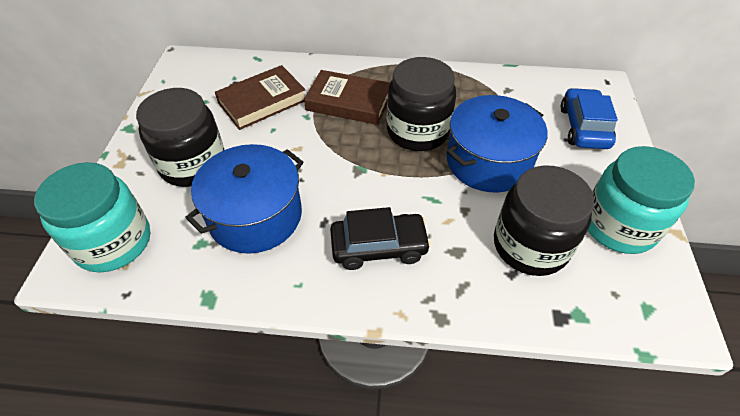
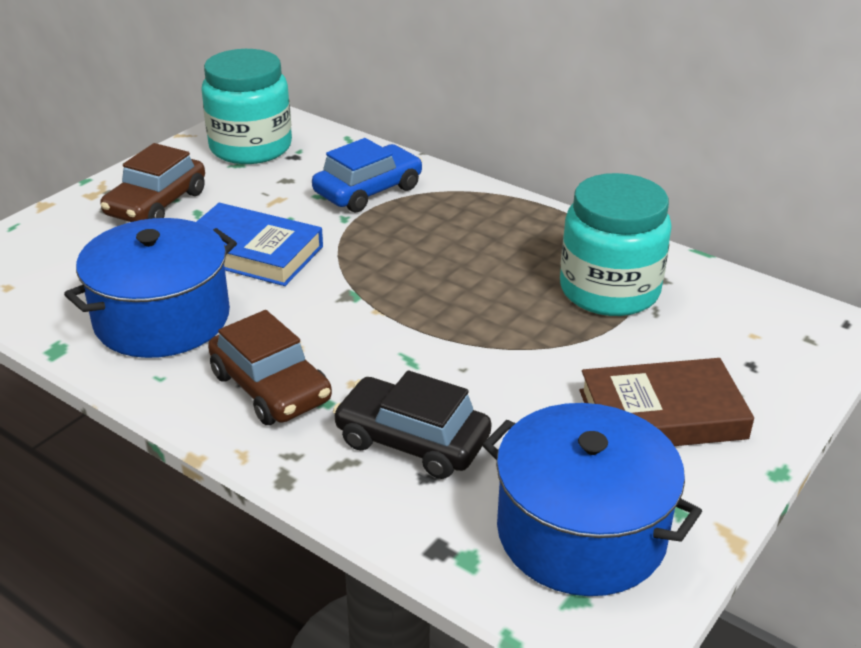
black jar: [136,88,224,187] [387,57,456,151] [494,165,594,276] = 3 -> none = 0
blue book: none = 0 -> [197,203,323,286] = 1
brown book: [215,65,305,130] [304,70,390,125] = 2 -> [579,358,754,446] = 1
brown car: none = 0 -> [100,143,205,222] [208,310,332,425] = 2

